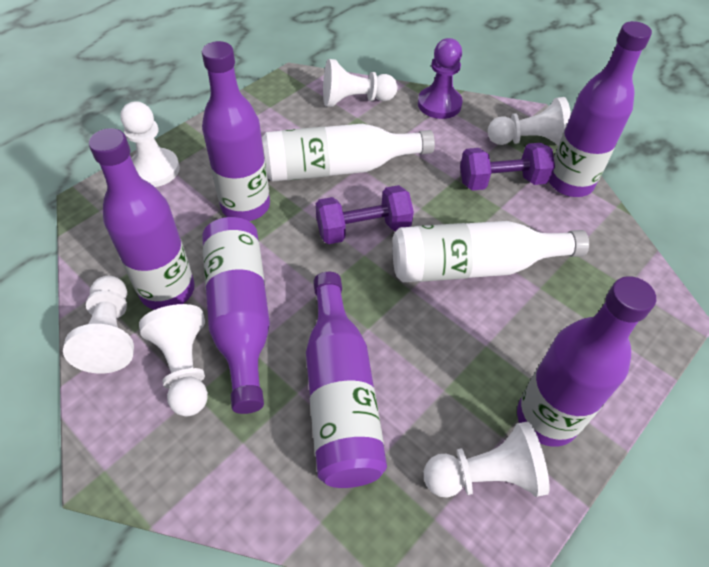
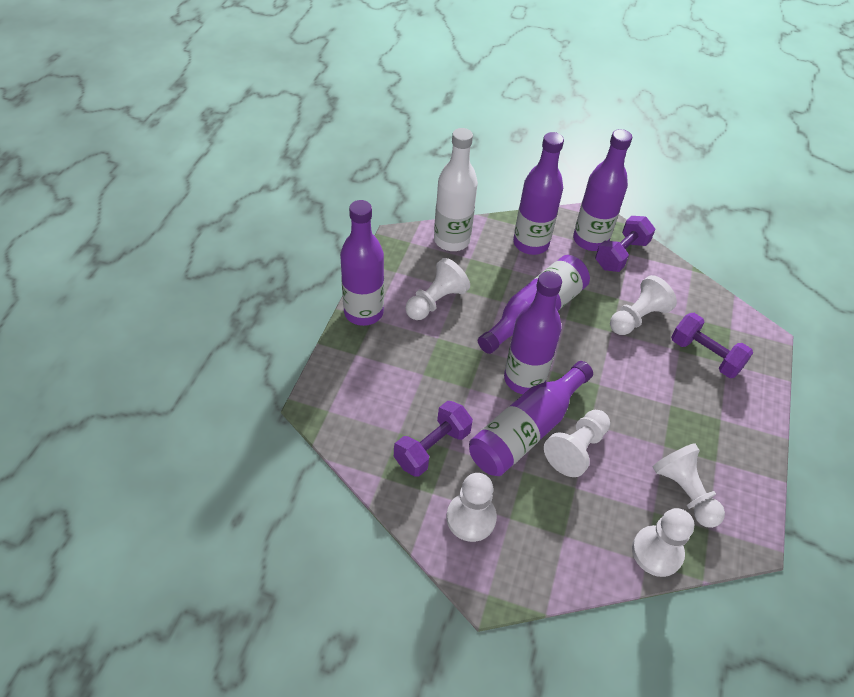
purple dumbbell: [316,185,414,244] [460,143,555,191] = 2 -> [394,401,473,477] [595,216,655,272] [671,313,753,378] = 3
purple pawn: [418,38,463,119] = 1 -> none = 0
white bottle: [262,124,435,182] [392,221,589,282] = 2 -> [434,128,478,251] = 1

